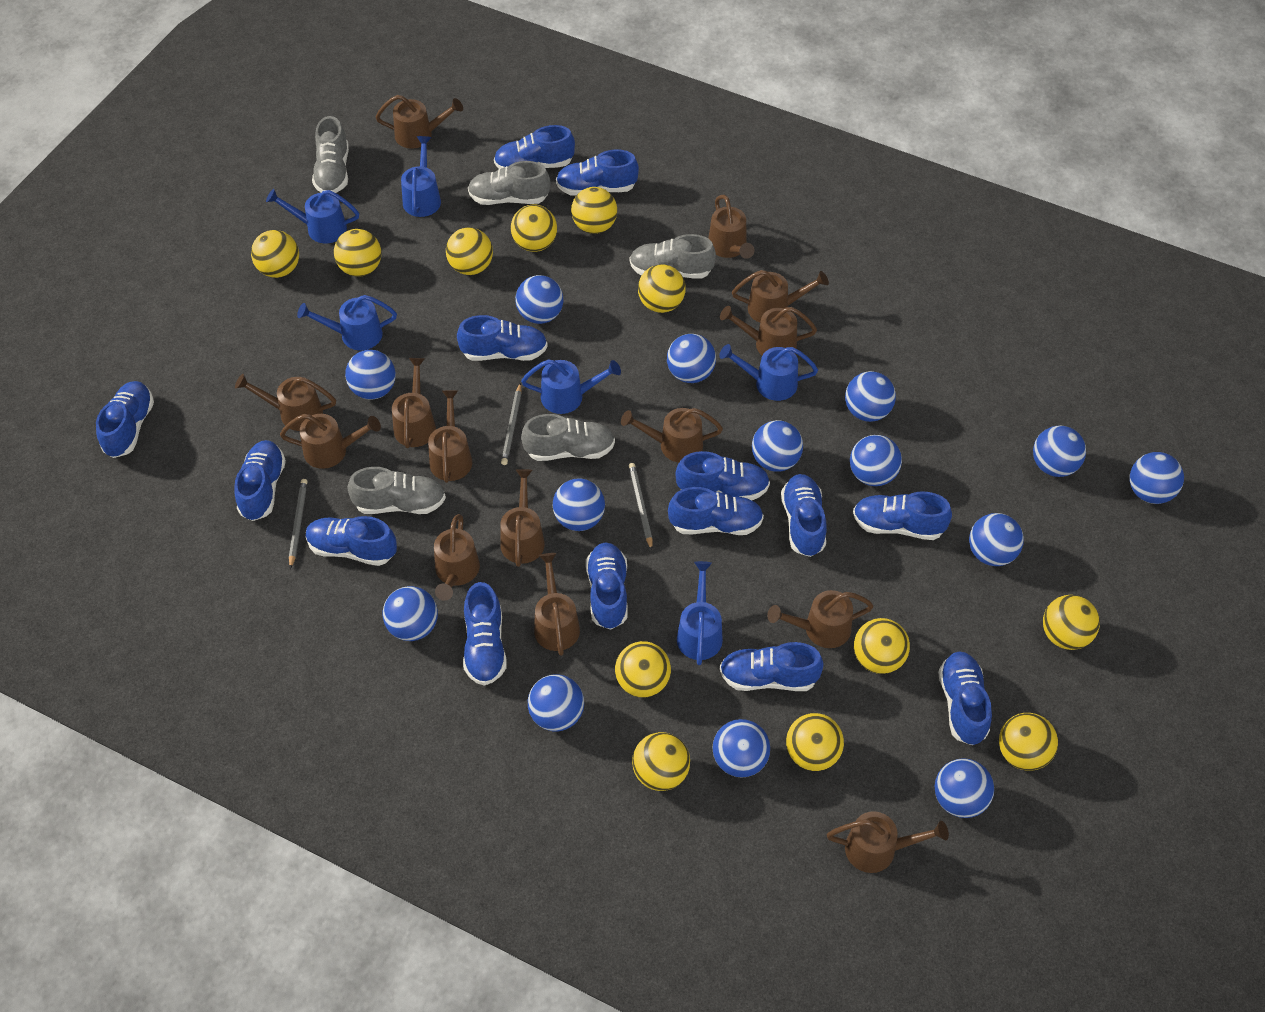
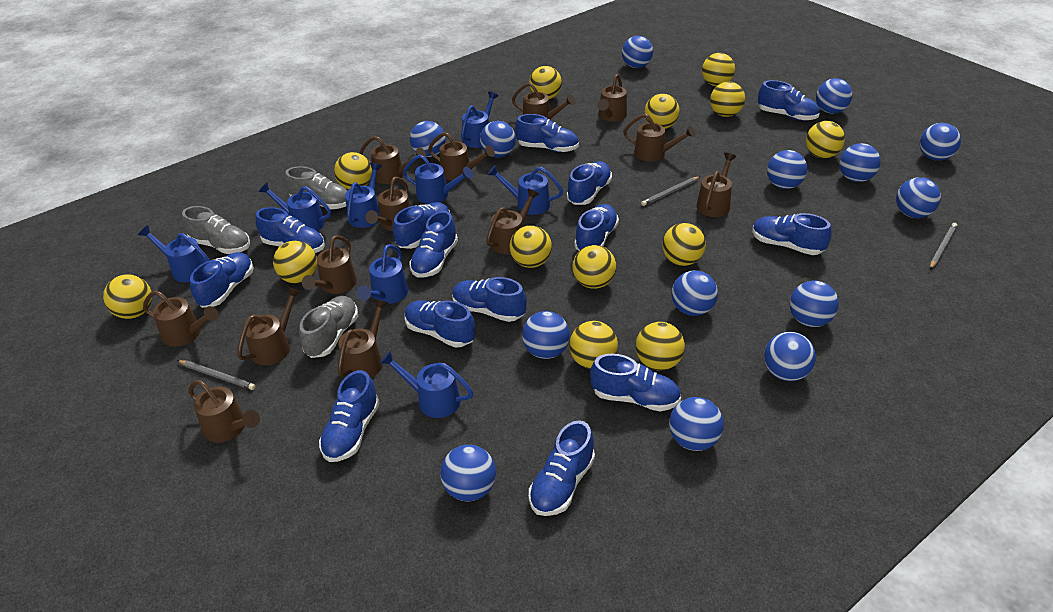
blue watering can: [266,189,359,243] [297,295,397,350] [401,136,441,217] [521,359,621,414] [677,561,723,665] [719,344,818,401] = 6 -> [138,225,210,282] [259,182,331,231] [345,163,382,228] [357,244,408,304] [380,351,473,418] [403,155,473,204] [461,91,499,148] [487,165,563,215] = 8
brown watering can: [235,374,336,431] [280,414,381,469] [375,95,463,149] [392,358,436,448] [428,390,472,483] [434,514,480,601] [500,469,545,567] [534,553,580,656] [621,408,723,463] [708,195,755,259] [720,306,817,355] [732,270,829,323] [767,590,873,648] [827,811,949,873] = 14 -> [143,290,219,347] [188,380,260,442] [237,287,301,365] [302,235,357,294] [337,299,388,378] [359,136,426,184] [365,177,410,231] [428,132,495,181] [486,189,539,255] [512,83,575,121] [597,74,627,122] [623,114,696,162] [697,153,736,217] = 13
grey shoe: [312,116,349,193] [347,467,446,514] [468,161,550,205] [521,414,615,461] [630,234,716,279] = 5 -> [182,206,250,254] [285,166,348,209] [299,296,358,358] = 3
yellow ball: [251,230,299,278] [334,229,381,277] [446,227,493,275] [511,204,557,252] [571,187,617,234] [615,641,671,698] [632,732,690,791] [638,264,686,313] [786,713,844,771] [854,618,910,674] [999,713,1058,771] [1043,595,1100,650] = 12 -> [103,274,152,319] [273,241,317,283] [334,152,372,189] [510,225,552,268] [529,66,562,99] [569,321,618,369] [573,245,616,289] [636,322,685,371] [644,94,679,129] [662,223,706,266] [702,53,735,86] [710,82,745,117] [806,121,845,158] = 13

